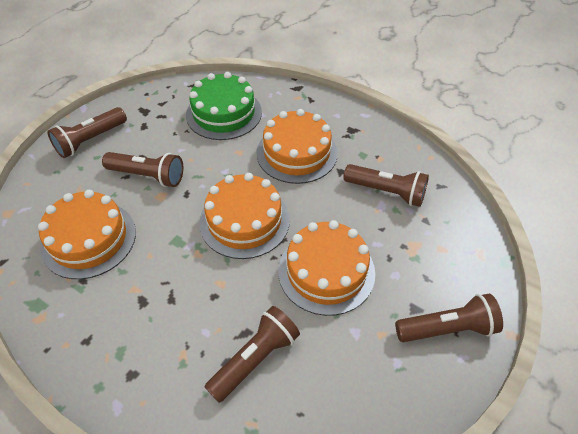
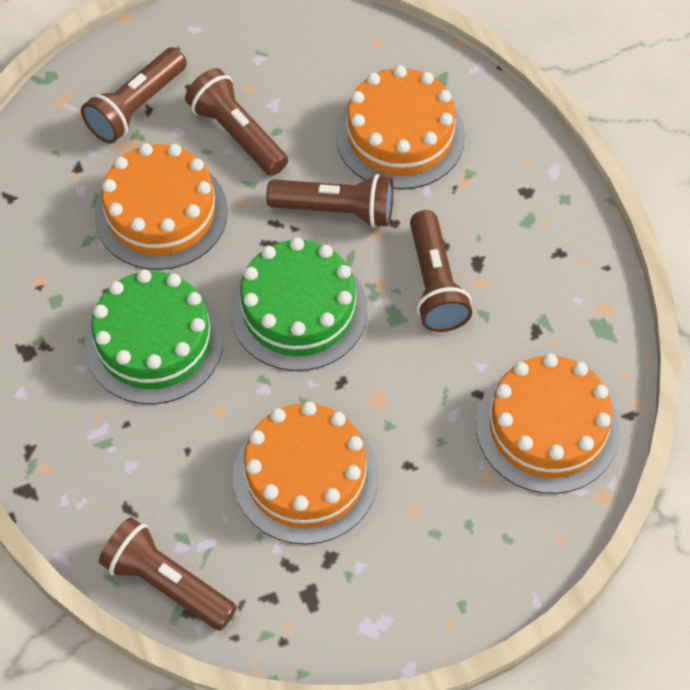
green cake: [186,72,262,140] = 1 -> [84,269,224,404] [230,237,368,371] = 2

